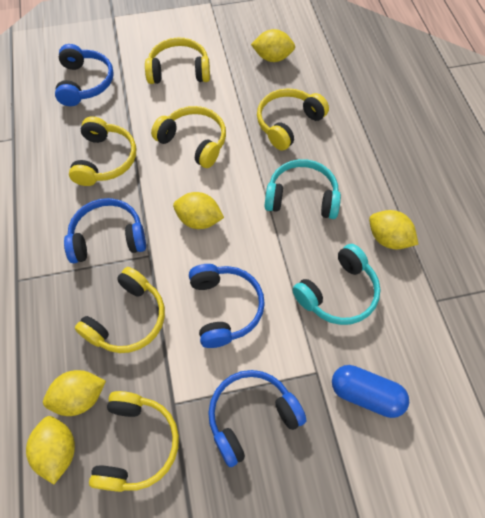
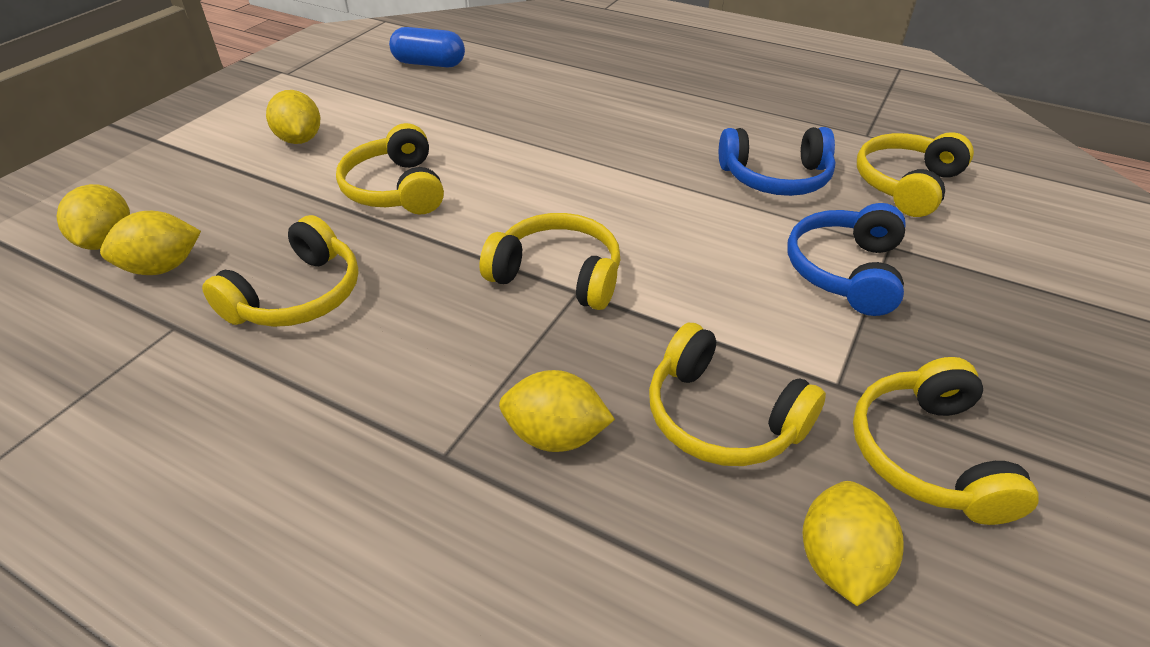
blue headphones: [55,44,114,106] [64,198,146,264] [189,264,265,348] [208,370,307,467] = 4 -> [719,127,836,196] [788,203,906,316] = 2
turquoise headphones: [265,159,341,219] [292,244,381,325] = 2 -> none = 0

